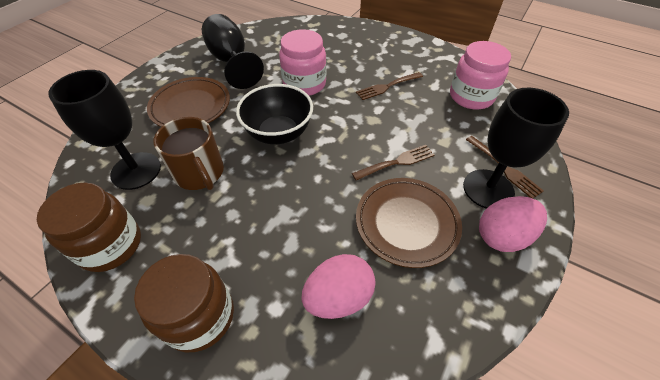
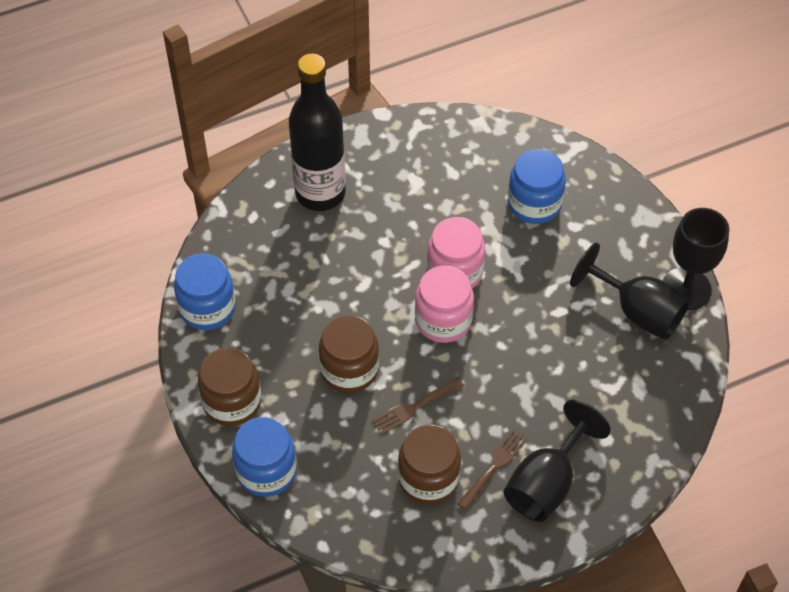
black bottle: none = 0 -> [289,54,346,211] = 1
black bowl: [236,84,313,144] = 1 -> none = 0
blue jar: none = 0 -> [174,253,236,330] [232,417,297,497] [508,149,566,224] = 3
brown fork: [352,145,435,180] [356,72,423,100] [466,136,544,198] = 3 -> [372,378,464,435] [458,429,528,510] = 2
brown jar: [37,183,141,272] [134,254,234,352] = 2 -> [198,348,261,426] [319,315,379,393] [398,425,461,505] = 3
brown mug: [153,117,224,190] = 1 -> none = 0
brown plate: [147,77,230,127] [356,178,462,268] = 2 -> none = 0
pink egg: [301,254,376,319] [479,196,547,252] = 2 -> none = 0

